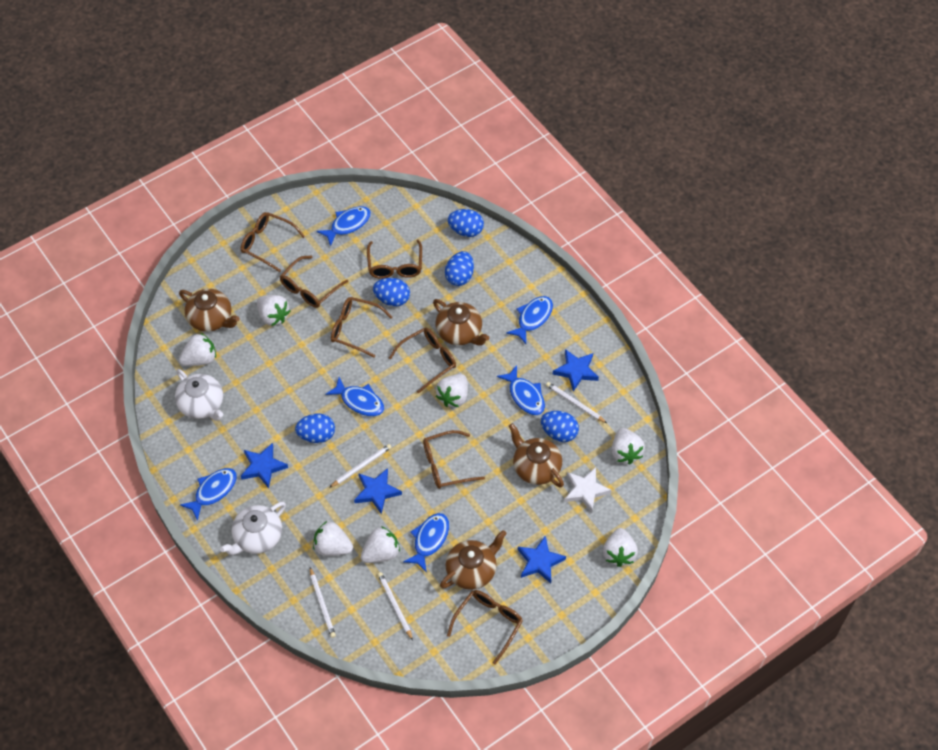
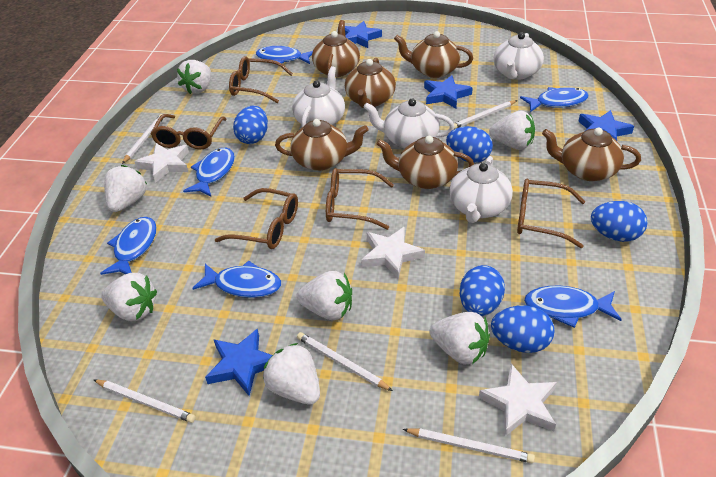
brown glasses: [241,212,305,272] [280,255,348,308] [331,297,392,357] [367,239,422,279] [389,328,456,394] [423,430,485,489] [447,590,523,665] = 7 -> [151,114,227,150] [215,188,298,249] [229,56,293,103] [326,168,394,230] [517,179,585,248] = 5
brown teapot: [179,289,240,332] [433,299,489,345] [440,530,507,590] [509,423,564,488] = 4 -> [275,119,368,171] [312,20,360,77] [345,58,396,108] [377,136,474,189] [394,31,473,78] [542,128,641,181] = 6
white pencil: [310,567,336,638] [329,444,392,488] [377,572,413,640] [546,382,607,423] = 4 -> [94,380,196,423] [122,114,164,164] [297,332,393,391] [403,428,535,463] [454,100,517,129] = 5
white star: [564,467,612,513] = 1 -> [134,143,189,183] [361,227,425,279] [479,364,557,436] = 3
white teapot: [175,369,223,421] [220,502,286,555] = 2 -> [292,66,345,127] [364,98,455,149] [449,156,513,223] [493,32,544,80] = 4

